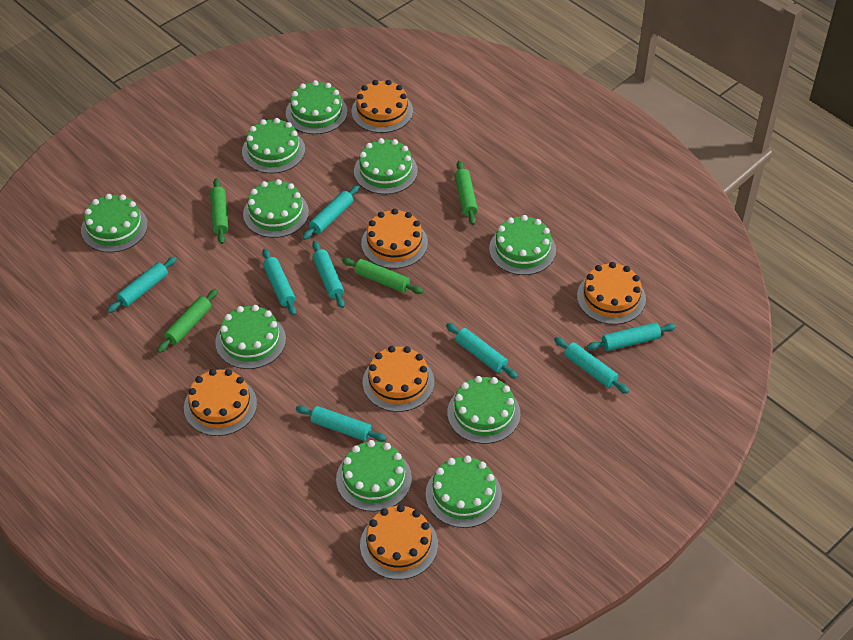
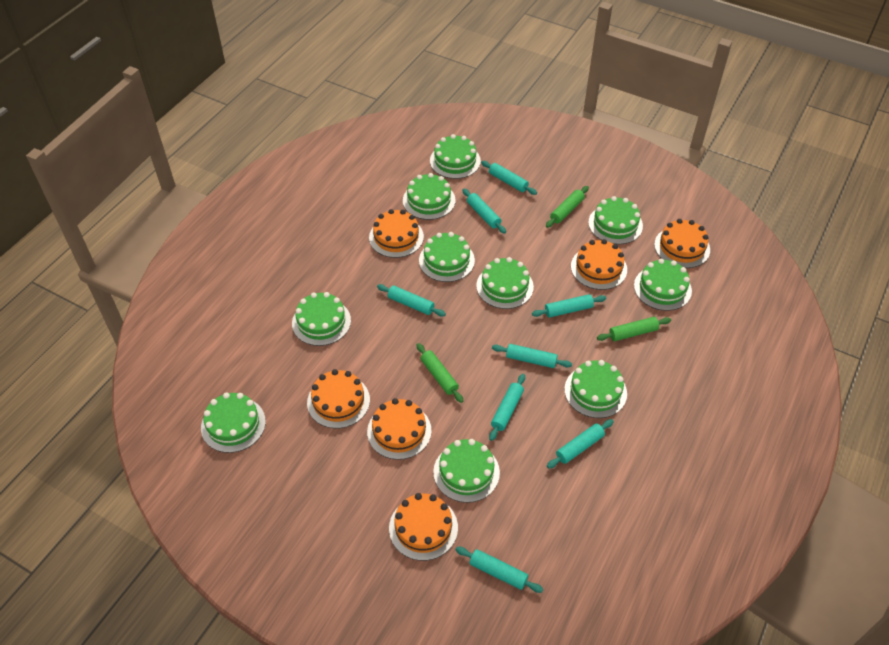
green rolling pin: [157,289,218,353] [210,178,229,244] [342,258,423,294] [455,161,478,225] = 4 -> [416,343,463,403] [546,186,589,228] [597,317,671,341] = 3

